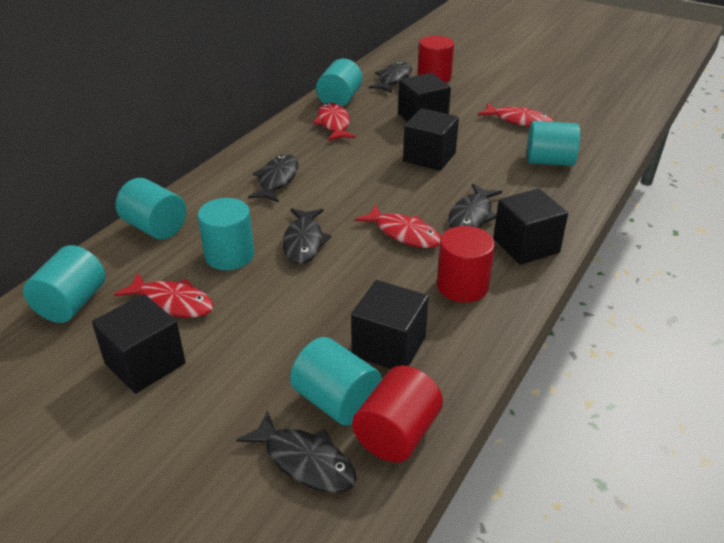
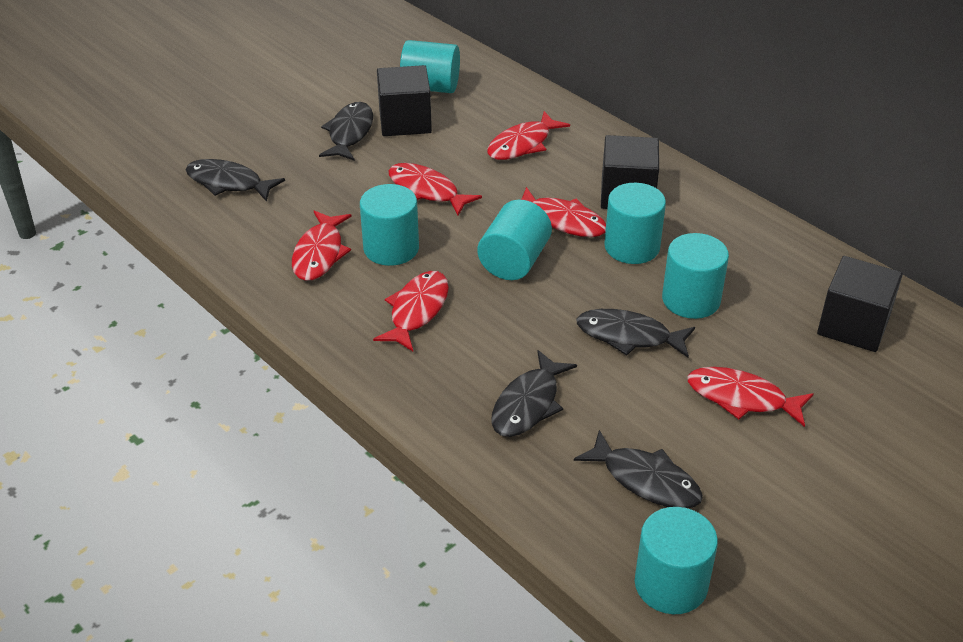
black cube: [92,294,185,393] [351,280,429,369] [398,73,451,122] [403,108,459,171] [493,188,568,265] = 5 -> [377,65,432,136] [601,135,659,209] [817,256,903,352] = 3
red cylinder: [352,366,443,463] [417,36,454,83] [437,226,495,303] = 3 -> none = 0
red fish: [114,272,214,318] [313,103,356,141] [355,204,441,248] [478,103,554,127] = 4 -> [292,211,352,281] [373,271,449,351] [388,163,482,216] [487,111,570,160] [520,187,606,237] [687,367,814,427] = 6

